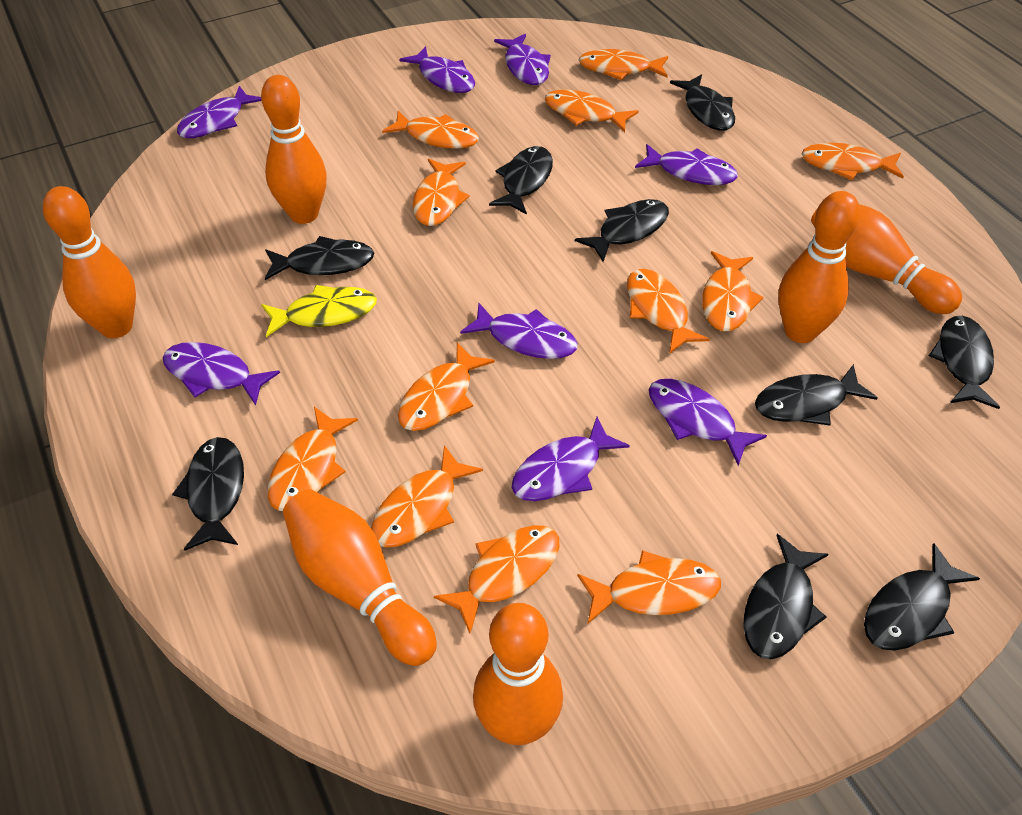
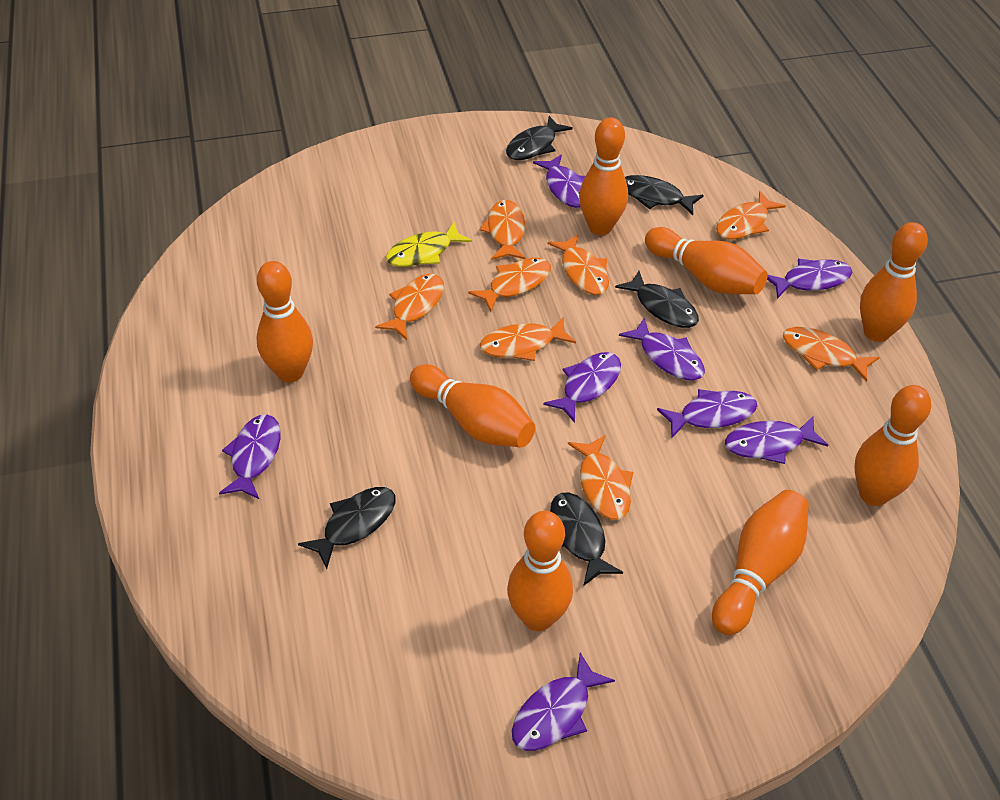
black fish: [172,437,244,551] [265,236,374,280] [489,146,553,215] [575,199,669,262] [670,74,735,131] [743,534,829,659] [755,364,878,426] [864,543,980,651] [929,316,1000,409] = 9 -> [298,487,396,569] [506,116,573,160] [550,492,623,585] [615,271,699,328] [625,175,704,215] = 5
orange bowling pin: [43,186,136,338] [261,75,327,224] [283,489,437,666] [473,603,563,745] [778,191,860,343] [811,204,962,314] = 6 -> [257,261,313,383] [410,364,535,447] [507,511,573,631] [579,117,628,235] [645,227,768,294] [712,490,809,635] [854,385,931,506] [860,222,928,342] = 8
orange fish: [268,407,358,511] [371,445,483,548] [382,111,479,149] [398,342,495,431] [413,159,470,226] [434,525,559,633] [545,90,639,132] [577,550,721,623] [578,49,668,80] [627,269,710,354] [702,251,763,332] [801,143,904,180] = 12 -> [375,273,444,340] [468,257,551,312] [479,200,526,260] [480,317,576,361] [548,234,609,295] [568,435,633,520] [716,191,786,240] [783,327,879,382] = 8

